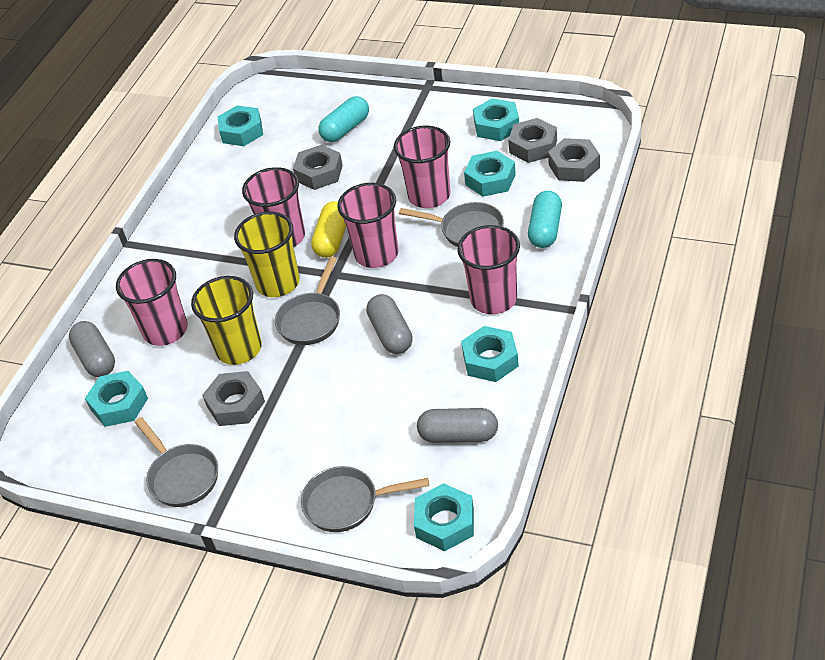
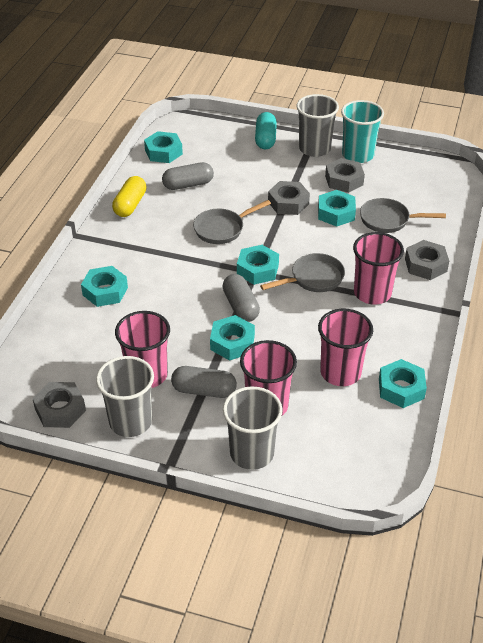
grey cup: none = 0 -> [96,356,154,437] [223,386,283,470] [296,94,339,157] = 3
grey pan: [134,417,218,507] [275,257,340,345] [301,466,429,532] [399,202,504,247] = 4 -> [193,200,271,244] [260,253,345,292] [360,198,446,233] = 3
pink cup: [116,259,188,346] [242,167,305,247] [337,183,399,268] [394,125,450,208] [457,225,520,314] = 5 -> [115,311,170,388] [240,340,297,416] [318,309,373,386] [353,232,404,305] = 4
turquoise capsule: [318,96,369,142] [528,191,562,248] = 2 -> [255,112,277,149] = 1
turquoise cup: none = 0 -> [341,100,384,163] = 1
yellow cup: [191,276,262,365] [234,212,300,297] = 2 -> none = 0

